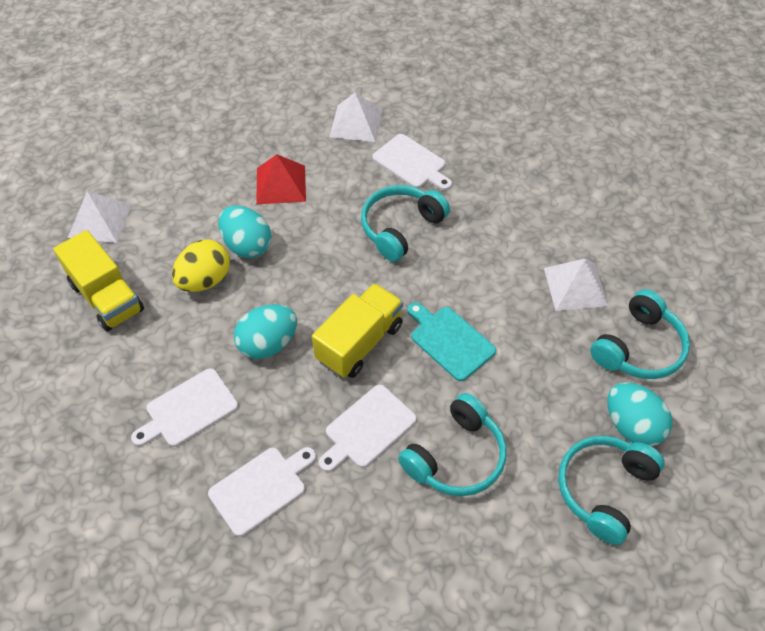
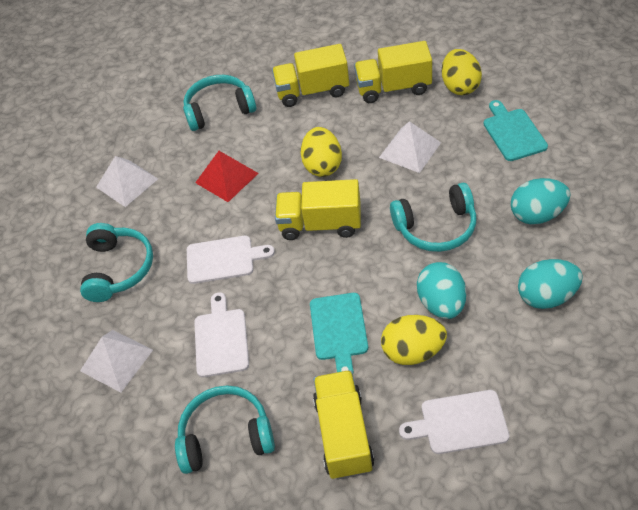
turquoise cutting board: [407,302,496,381] = 1 -> [310,293,368,373] [484,100,548,161] = 2
white cutting board: [131,368,238,447] [208,447,316,537] [319,385,417,472] [372,134,452,190] = 4 -> [187,236,275,284] [194,293,249,377] [399,390,509,454] = 3
yellow egg: [172,239,230,292] = 1 -> [301,127,342,177] [381,315,447,365] [442,49,482,95] = 3
yellow truck: [53,230,144,332] [312,283,403,378] = 2 -> [272,44,349,107] [275,179,361,240] [313,370,374,479] [354,41,432,103] = 4

